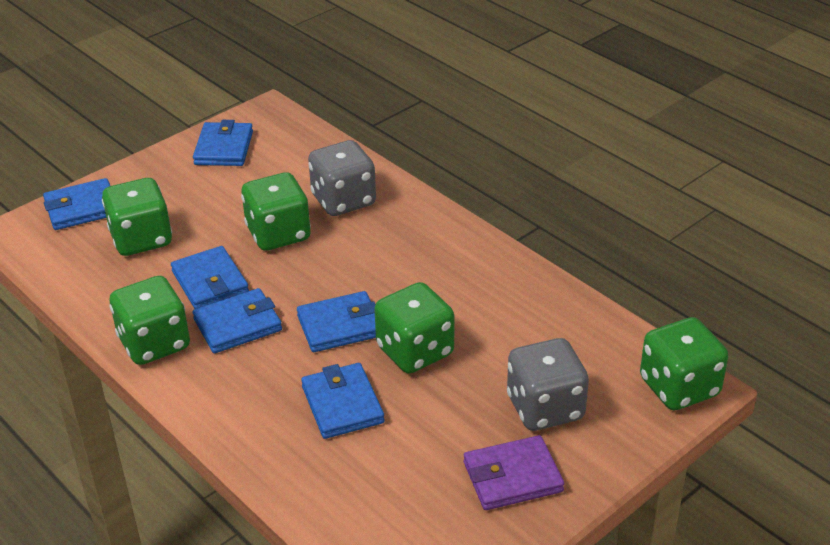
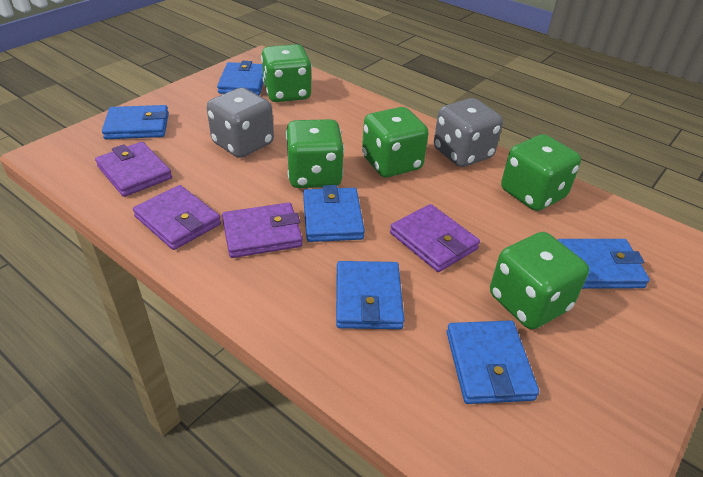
purple wallet: [464,435,564,510] = 1 -> [95,142,172,197] [133,185,221,250] [222,203,303,258] [390,204,480,272] = 4

